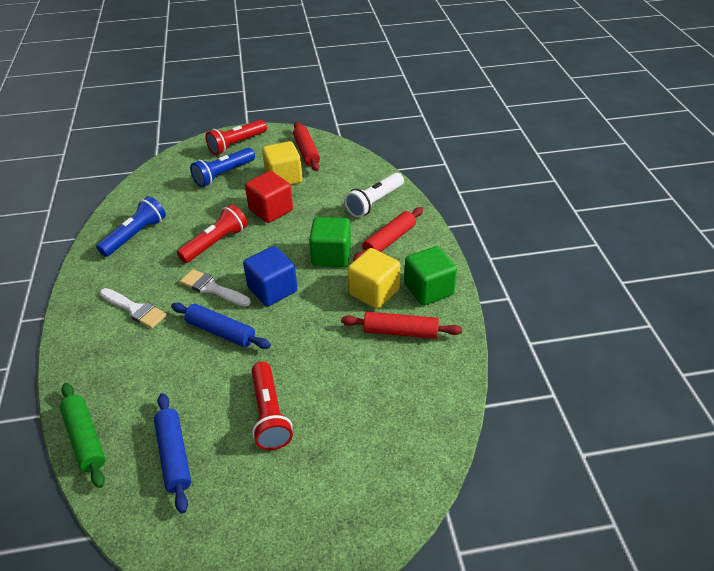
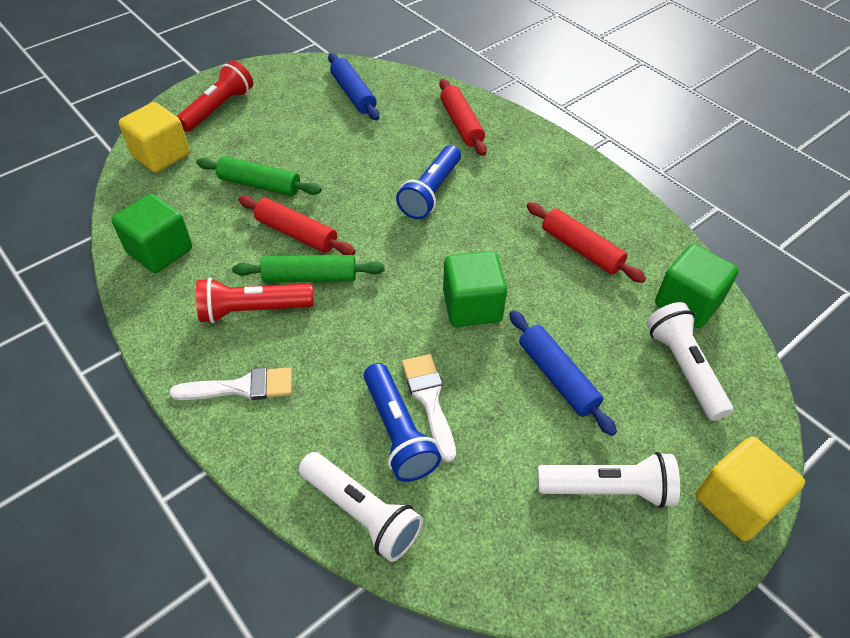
blue cube: [243,246,297,306] = 1 -> none = 0
green cube: [309,217,351,267] [404,246,457,306] = 2 -> [111,194,192,273] [443,251,507,327] [655,244,739,328] = 3
green rolling pin: [60,383,105,488] = 1 -> [196,156,321,196] [232,255,384,282] = 2
red cube: [245,171,293,223] = 1 -> none = 0
red flashlight: [177,204,248,263] [205,120,267,155] [251,362,293,450] = 3 -> [177,60,253,132] [196,278,313,323] = 2
white flashlight: [345,173,404,218] = 1 -> [299,452,423,562] [537,452,680,508] [646,302,733,421] = 3

